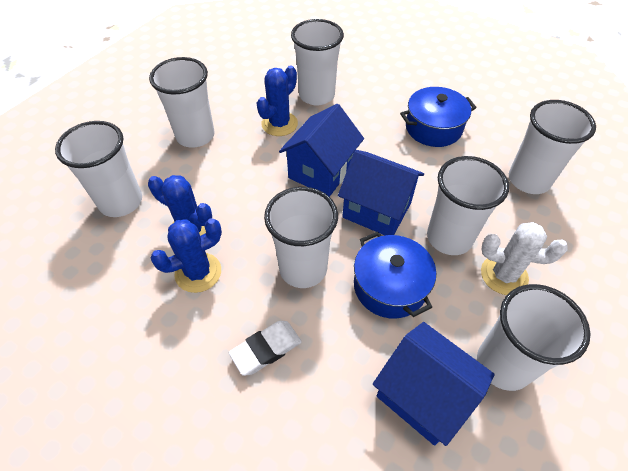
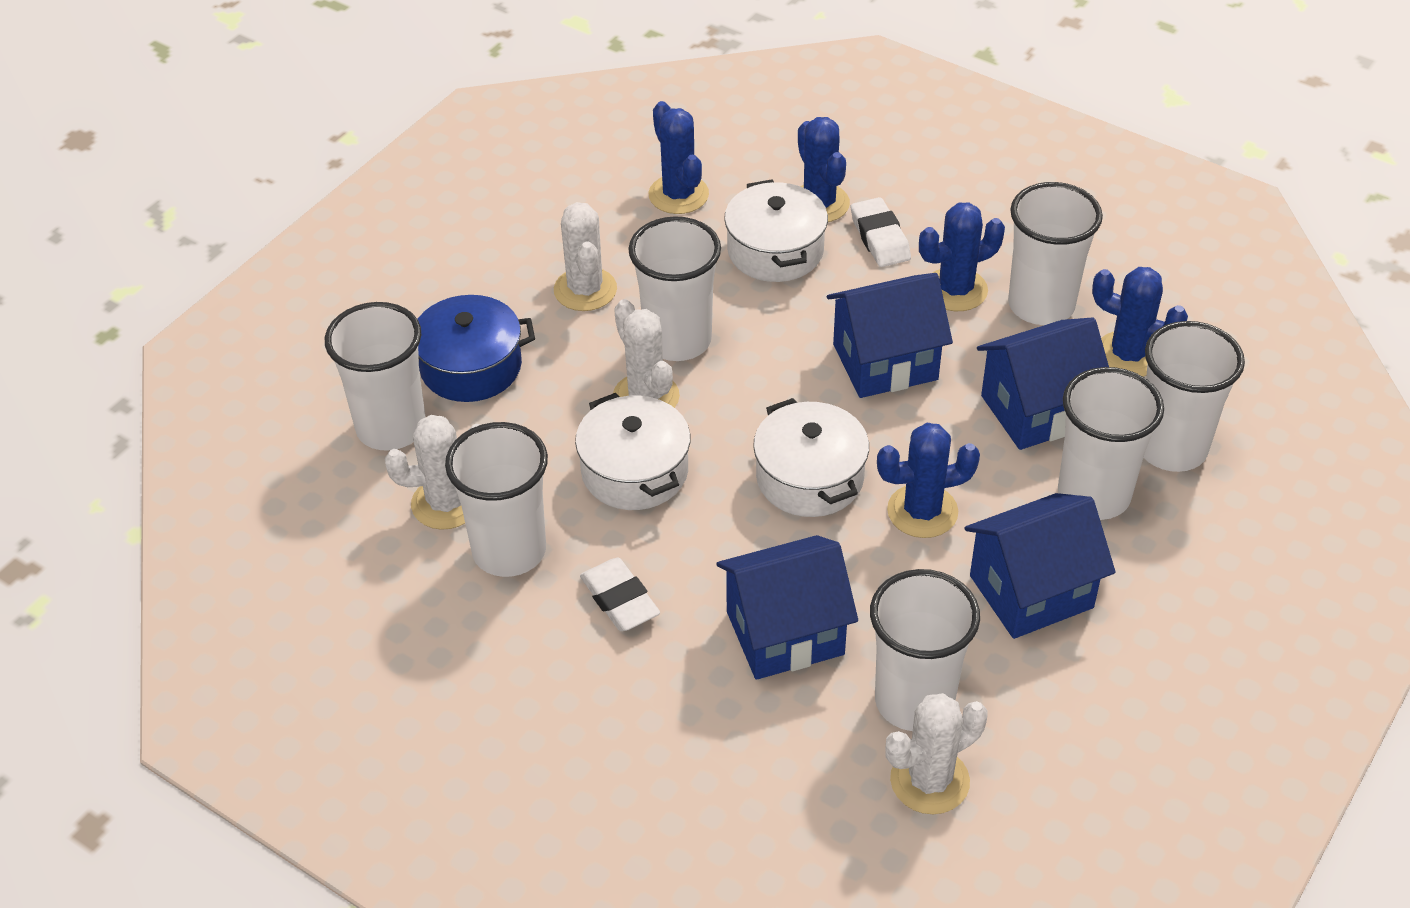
blue cactus: [148,175,212,236] [151,218,222,293] [257,65,298,136] = 3 -> [649,101,709,214] [798,117,850,222] [877,423,980,538] [919,202,1005,311] [1092,267,1188,377] = 5
blue house: [279,104,364,197] [338,150,424,235] [373,322,495,446] = 3 -> [716,535,858,680] [827,273,953,398] [965,493,1116,639] [977,317,1109,450] = 4
blue pot: [354,232,436,319] [400,87,477,147] = 2 -> [418,295,535,402] = 1
white cactus: [481,222,568,295] = 1 -> [385,415,480,530] [554,202,617,311] [613,299,680,408] [885,693,987,814] = 4
white eraser: [229,321,302,376] = 1 -> [580,558,660,631] [851,197,911,267] = 2
white pot: none = 0 -> [575,393,690,510] [724,179,828,282] [753,398,869,517] = 3

